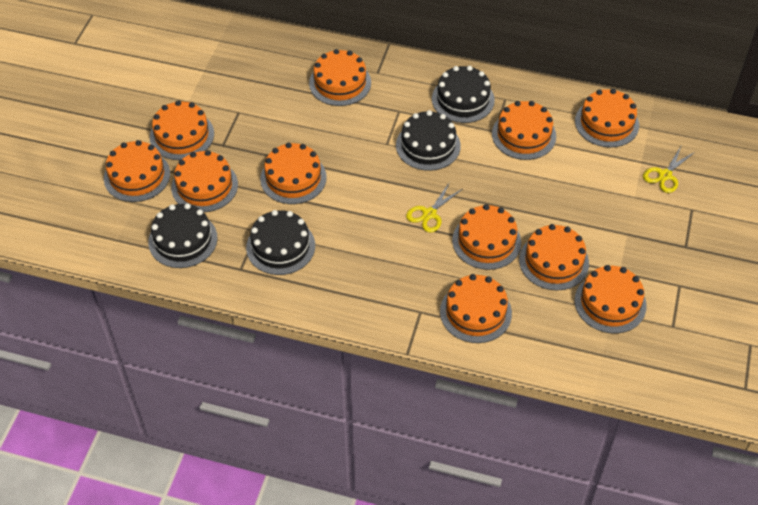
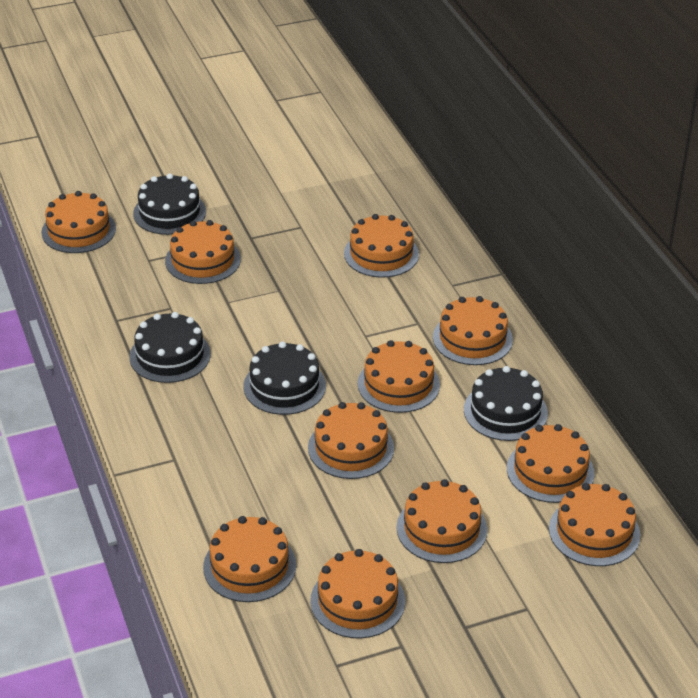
yellow scissors: [406,182,462,233] [643,147,695,193] = 2 -> none = 0

